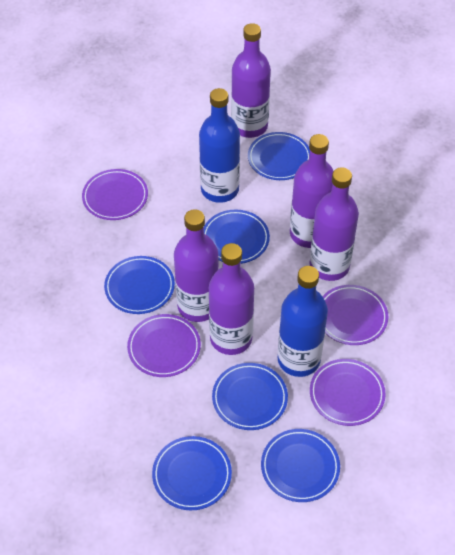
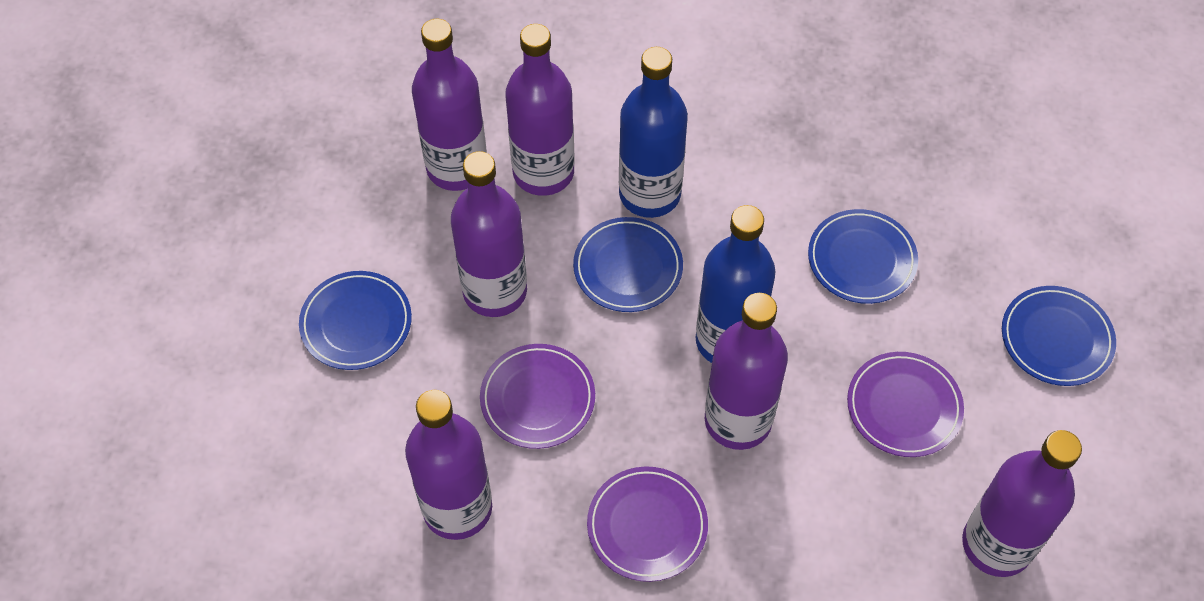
blue plate: [104,256,175,314] [152,436,232,511] [204,210,270,264] [212,363,288,430] [248,132,310,180] [261,429,340,502] = 6 -> [299,271,412,370] [573,217,683,312] [808,209,918,304] [1002,286,1116,386] = 4
purple bottle: [174,209,219,322] [209,243,254,355] [231,23,271,138] [290,134,333,248] [309,167,359,281] = 5 -> [405,390,492,540] [412,19,487,191] [451,151,527,317] [505,24,575,196] [705,293,788,450] [962,430,1082,577] = 6
purple plate: [82,169,148,220] [127,314,201,377] [310,359,386,426] [322,285,388,345] = 4 -> [480,344,595,449] [587,466,708,582] [847,352,964,457] = 3

